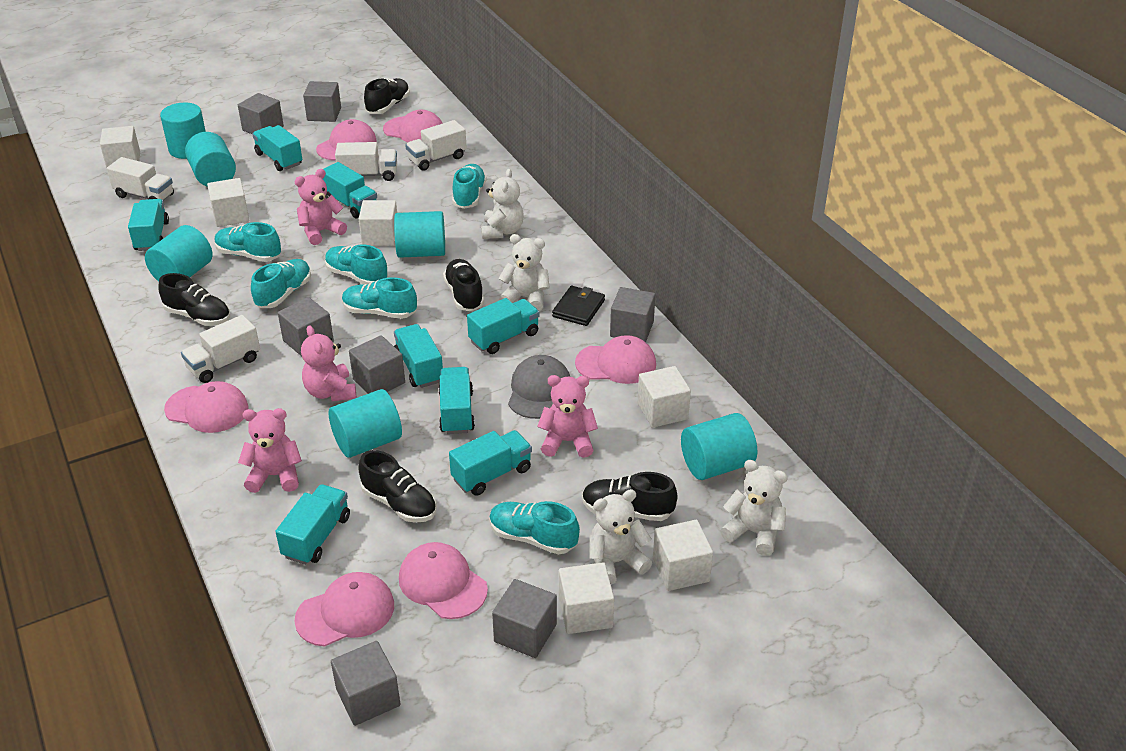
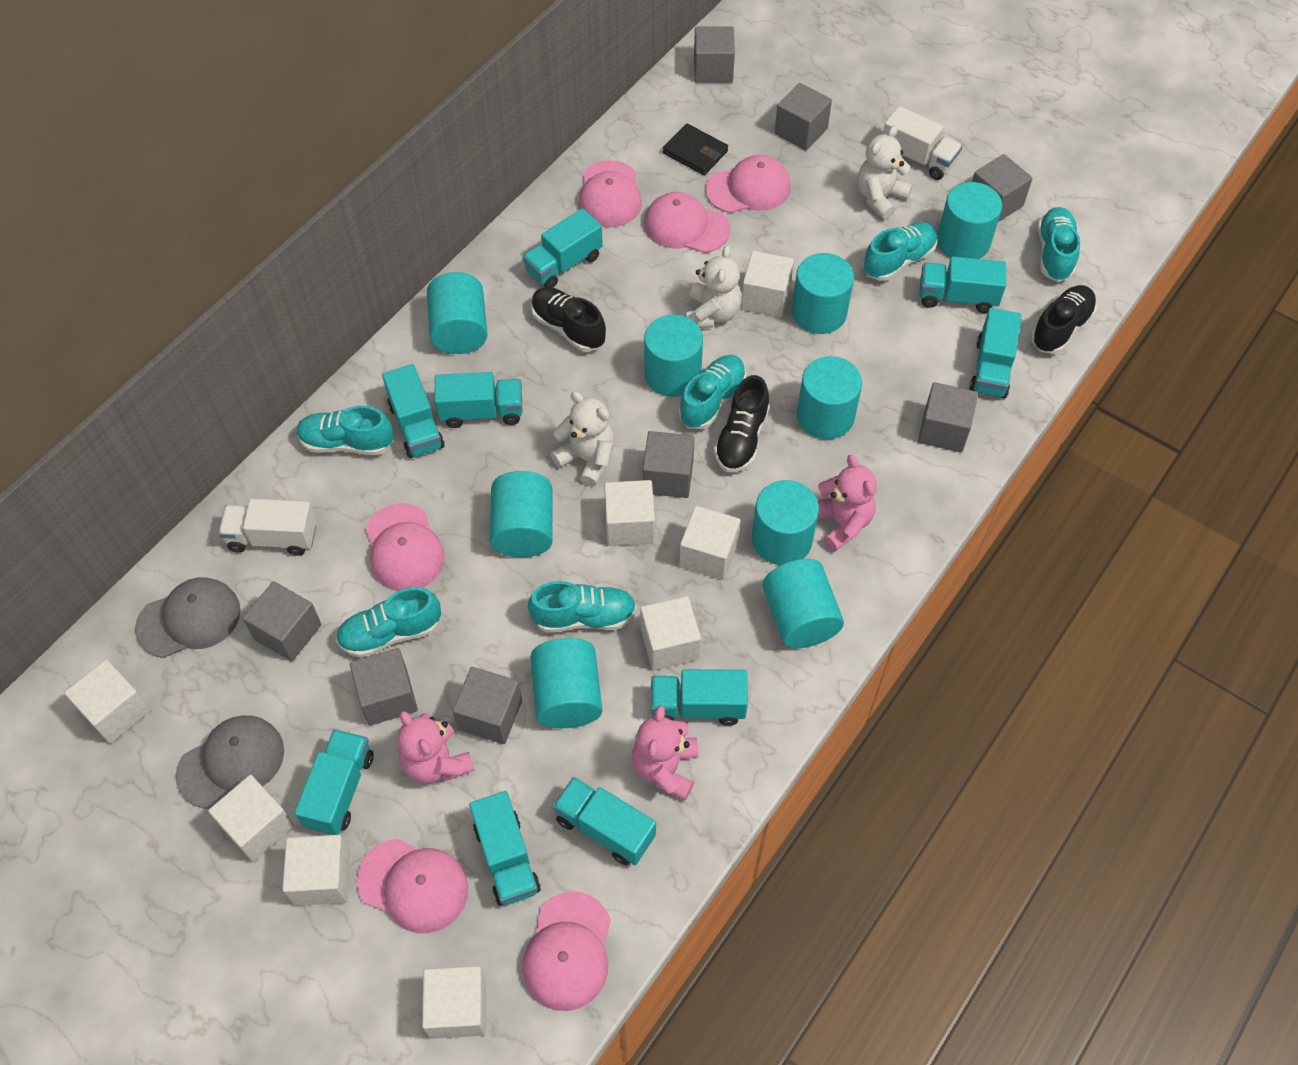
black shoe: [158,273,230,326] [358,450,437,523] [364,78,410,114] [443,259,484,311] [582,472,677,521] = 5 -> [531,287,606,352] [714,375,770,472] [1031,285,1097,354] = 3
grey cap: [508,355,570,419] = 1 -> [135,577,241,658] [176,715,284,809] = 2
grey cube: [238,93,284,134] [278,297,334,356] [303,81,341,122] [331,641,401,726] [349,335,405,394] [492,579,557,658] [610,287,655,342] = 7 -> [243,581,321,661] [350,648,418,726] [452,667,522,744] [643,431,695,498] [694,26,735,83] [774,83,832,151] [918,382,978,453] [972,154,1033,222] = 8
pink teddy bear: [238,408,302,493] [294,169,347,245] [301,325,356,401] [537,375,598,458] = 4 -> [398,711,475,784] [632,706,699,800] [817,455,877,552] = 3
turquoise cylinder: [145,225,213,282] [160,103,206,159] [185,132,236,187] [329,389,402,458] [394,211,445,258] [681,413,757,480] = 6 -> [427,272,487,354] [490,471,553,557] [530,638,602,728] [644,315,703,397] [752,480,819,565] [762,559,844,649] [792,253,854,334] [797,356,862,439] [937,182,1002,259] = 9
turquoise truck: [128,199,169,251] [252,125,302,171] [275,484,350,565] [323,162,377,218] [394,324,443,388] [439,367,475,434] [449,430,532,496] [467,298,539,354] = 8 -> [294,729,374,835] [382,364,444,458] [434,372,522,428] [469,791,541,906] [522,208,603,288] [553,777,656,865] [651,669,748,726] [920,256,1006,313] [969,308,1022,399] = 9
white cube: [100,126,140,168] [207,178,249,227] [359,200,397,246] [559,562,614,634] [638,366,691,428] [653,520,713,591] = 6 -> [64,659,151,744] [208,775,294,862] [282,835,350,906] [422,966,486,1039] [604,480,655,546] [640,596,701,670] [679,506,741,580] [741,251,794,317] = 8
white teddy bear: [481,169,524,239] [498,234,550,311] [589,489,652,585] [720,460,788,556] = 4 -> [550,392,615,487] [685,245,742,328] [857,126,913,220] = 3
white truck: [107,157,174,201] [181,315,260,383] [335,142,397,181] [405,120,467,171] = 4 -> [218,499,317,556] [883,106,963,180] = 2

